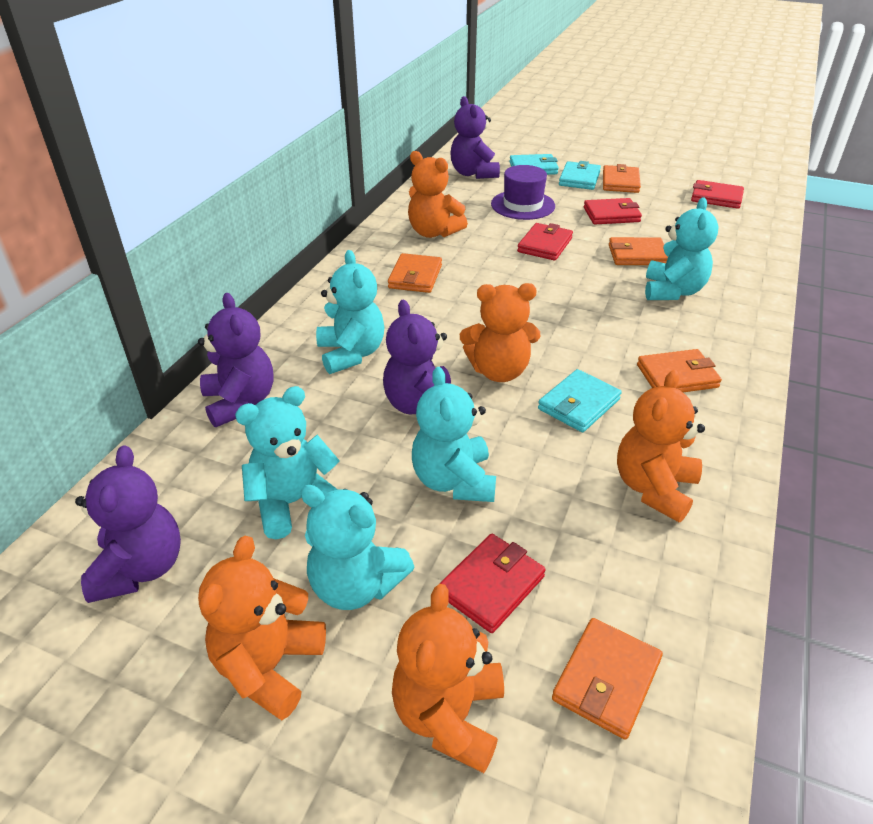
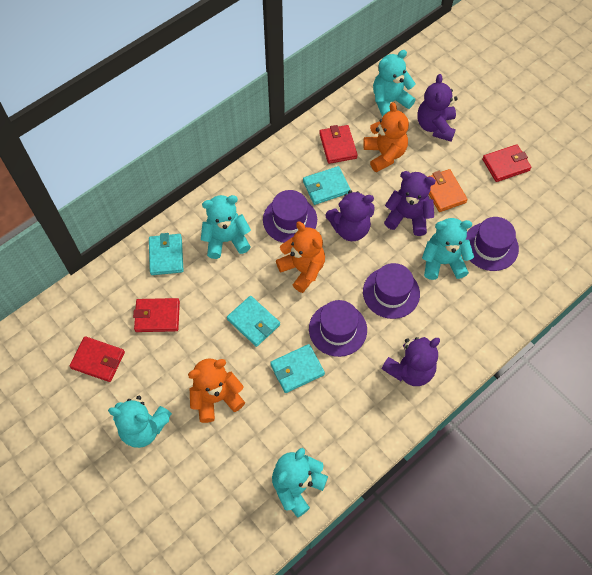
orange teddy bear: [198,536,326,720] [392,584,504,773] [408,151,468,238] [460,283,540,382] [617,370,705,522] = 5 -> [188,359,245,423] [276,221,325,293] [363,102,409,172] = 3
orange wallet: [388,253,442,293] [552,618,663,740] [603,164,641,193] [609,237,668,265] [637,349,722,392] = 5 -> [428,169,468,212] = 1
purple hat: [491,165,555,220] = 1 -> [263,190,317,243] [309,300,367,357] [363,263,420,319] [466,217,519,271] = 4
turquoise wallet: [509,154,559,175] [538,369,622,432] [559,161,601,190] = 3 -> [149,233,184,275] [227,296,280,347] [270,344,325,393] [303,166,351,205] = 4

